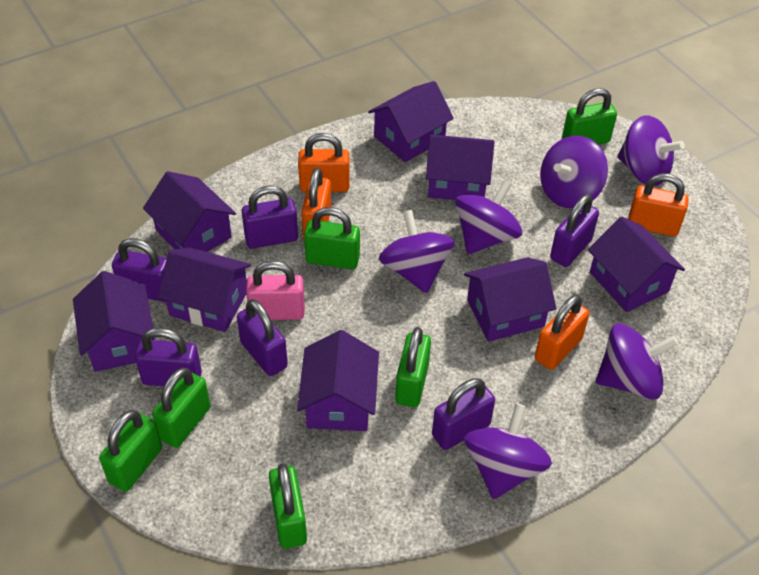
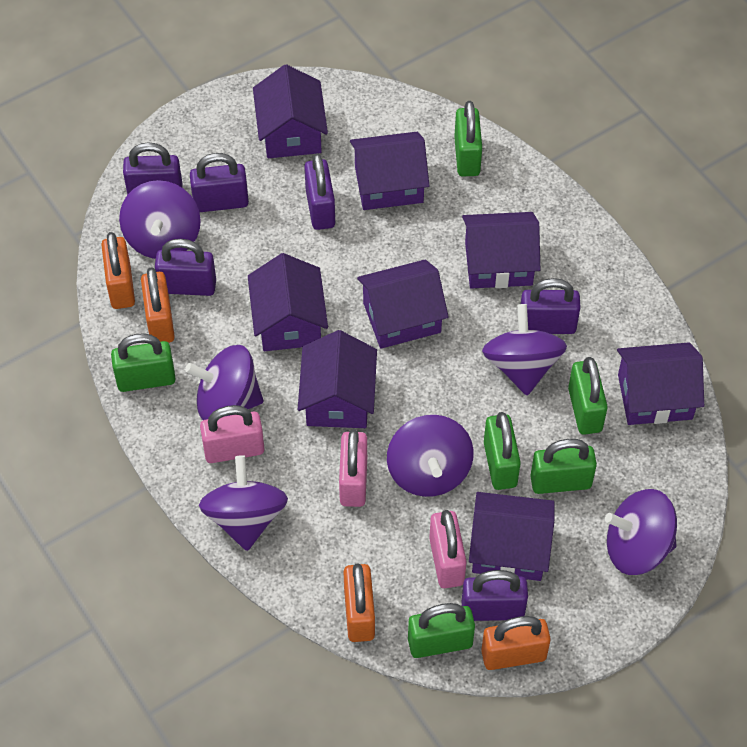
pink padlock: [246,261,305,320] = 1 -> [200,405,264,463] [339,429,367,507] [429,510,467,588] = 3

